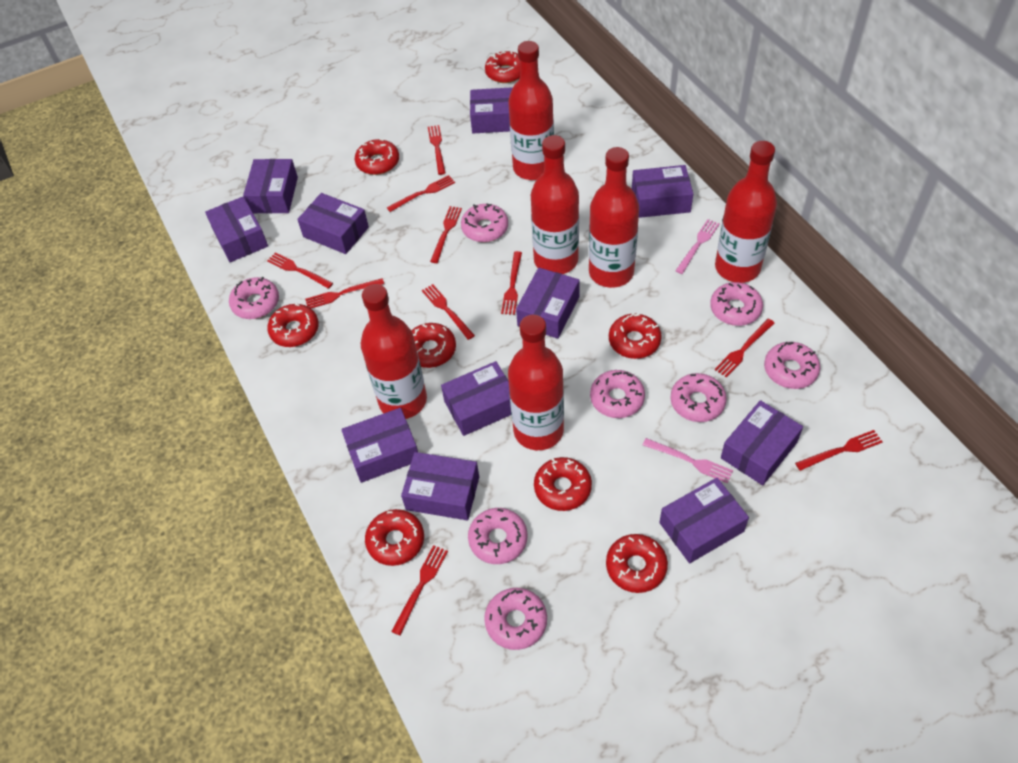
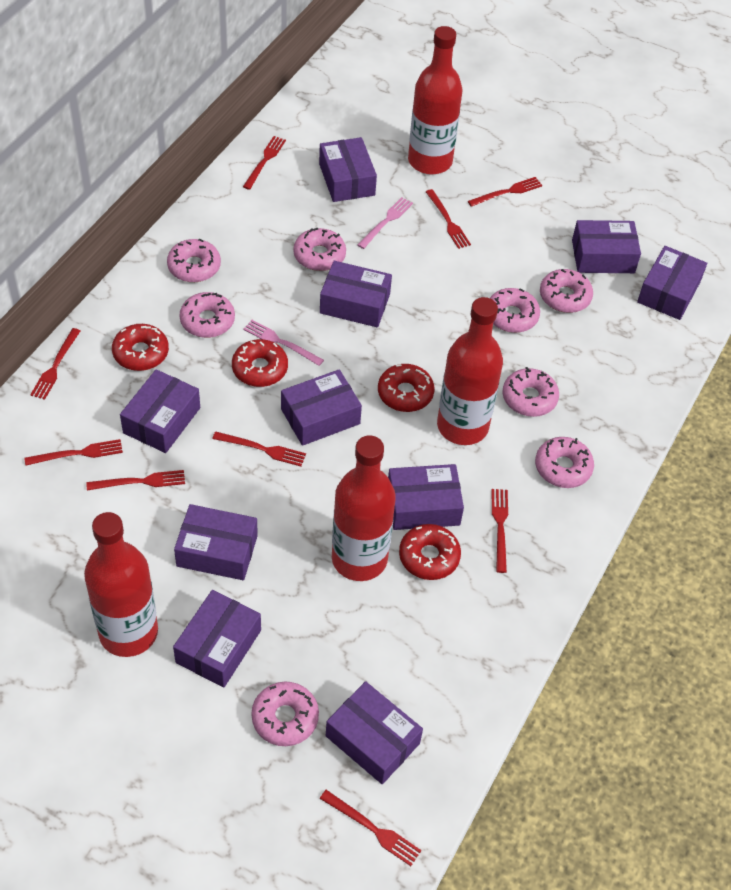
purple box: [205,196,268,262] [243,159,298,214] [297,193,369,254] [341,408,418,483] [401,452,479,520] [441,361,511,436] [470,87,513,133] [516,268,580,339] [632,165,693,218] [659,478,749,563] [721,400,803,485] = 11 -> [120,369,200,453] [173,590,261,688] [174,504,258,580] [281,369,362,446] [319,137,377,202] [320,261,392,327] [326,681,423,784] [388,464,464,530] [572,220,641,273] [637,246,707,320] = 10
red bottle: [361,284,427,419] [508,41,554,180] [508,315,564,450] [531,135,579,274] [589,147,639,288] [715,141,777,283] = 6 -> [84,512,158,657] [332,435,396,581] [408,26,463,174] [437,297,503,445] = 4
red donut: [267,303,319,347] [355,139,399,175] [365,509,424,566] [411,323,456,368] [485,51,520,83] [534,457,592,511] [606,534,668,593] [609,313,662,359] = 8 -> [112,324,169,371] [232,339,288,387] [378,364,434,412] [399,524,461,580] = 4
red fork: [267,252,333,289] [305,278,384,308] [387,175,455,212] [391,545,448,636] [422,284,475,340] [428,125,446,175] [430,206,462,263] [501,251,522,315] [715,319,775,378] [795,430,883,471] = 10 -> [24,439,123,465] [30,328,80,400] [86,470,185,490] [212,432,306,466] [243,136,286,190] [320,790,421,866] [426,189,471,249] [468,177,542,207] [491,489,508,573] = 9

